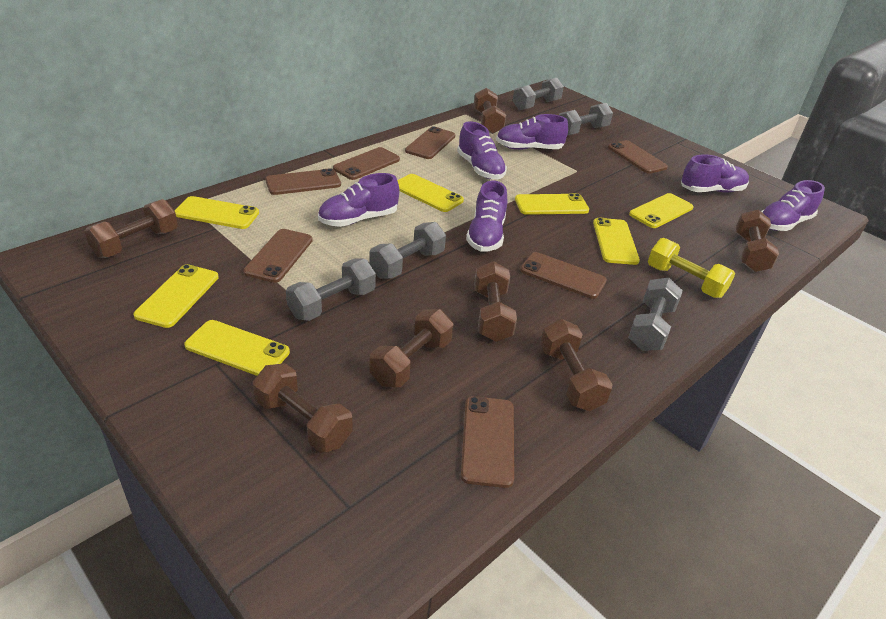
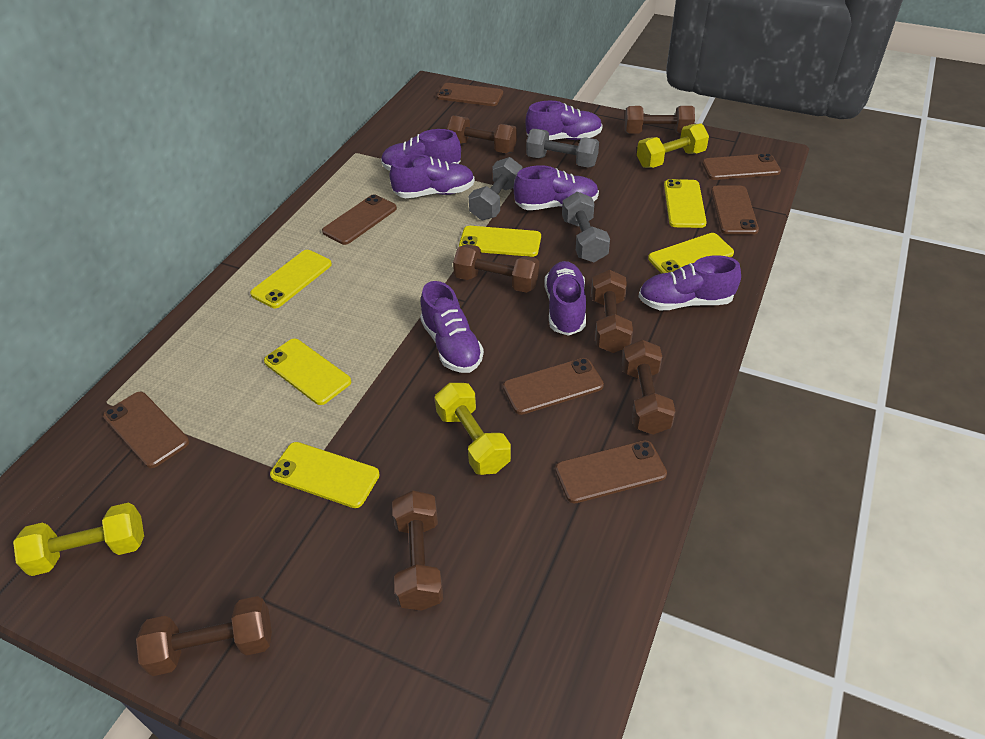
grey dumbbell: [286,259,376,321] [369,222,446,279] [513,78,564,110] [559,103,613,135] [628,278,683,351] = 5 -> [468,157,523,220] [526,129,599,168] [562,192,610,262] = 3
purple shoe: [318,173,399,227] [457,121,507,179] [466,181,507,252] [496,114,568,150] [681,155,749,193] [761,180,825,231] = 6 -> [381,129,461,171] [389,154,475,198] [420,281,484,373] [514,165,599,210] [525,101,603,140] [545,261,586,336] [639,255,741,310] = 7
yellow dumbbell: [648,238,735,298] = 1 -> [13,503,144,576] [435,383,511,475] [637,123,709,168] = 3
yellow phone: [133,264,219,328] [174,196,259,229] [184,320,290,376] [397,174,464,212] [515,193,589,215] [593,218,640,265] [629,193,693,228] = 7 -> [250,250,332,308] [264,339,351,405] [270,442,380,508] [459,226,541,257] [648,233,734,274] [664,179,707,228] = 6

